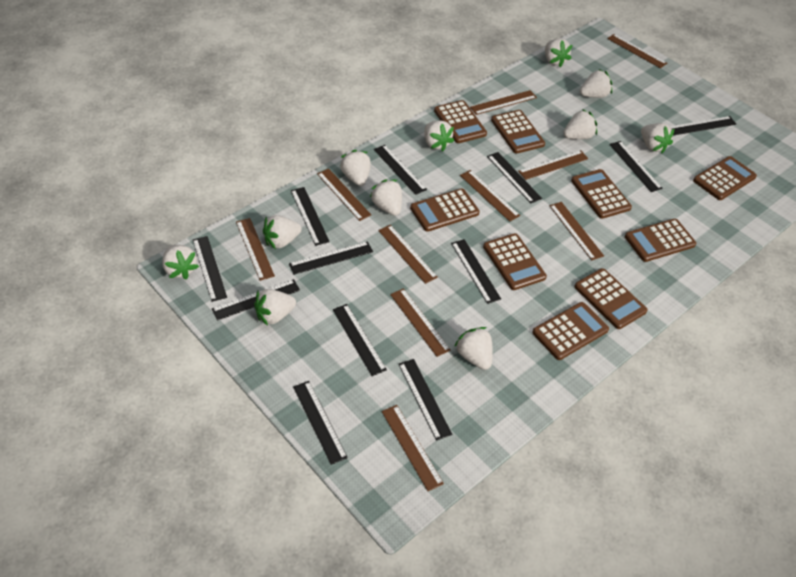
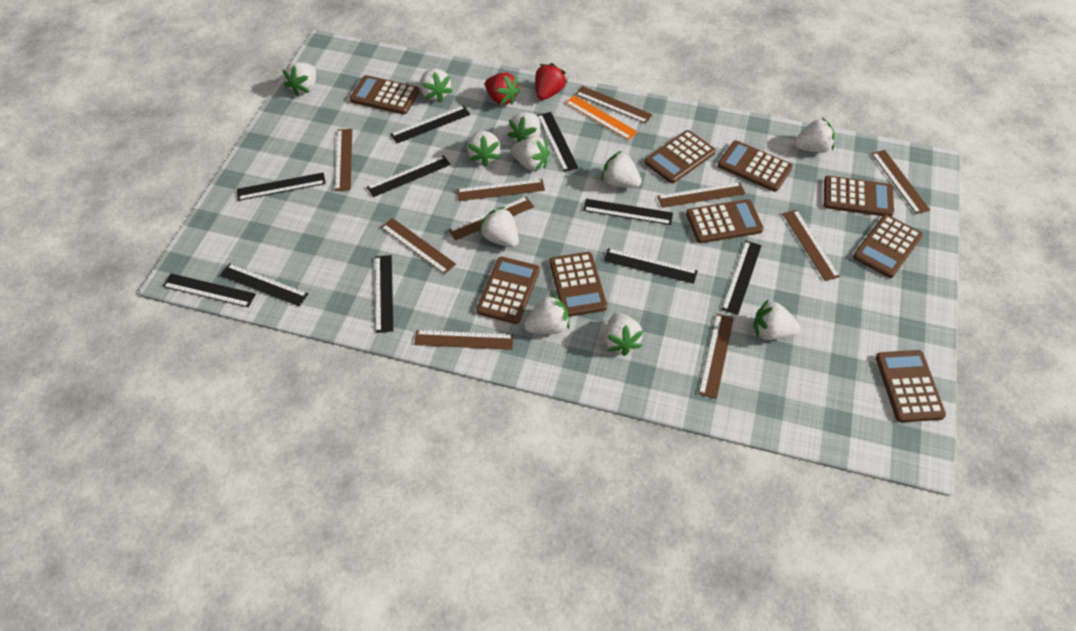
black ruler: [193,236,227,302] [212,279,300,321] [289,241,373,275] [291,187,330,246] [293,381,348,465] [333,304,387,376] [374,145,427,195] [399,359,452,441] [451,239,501,304] [487,152,542,203] [610,141,663,192] [670,116,736,136] = 12 -> [163,273,256,307] [220,263,308,306] [237,172,326,201] [367,155,451,197] [375,255,393,333] [390,106,470,144] [537,112,578,172] [583,199,673,225] [604,248,698,284] [721,241,762,315] = 10
orange ruler: none = 0 -> [565,95,638,140] = 1
red strawberry: none = 0 -> [485,73,520,105] [535,63,567,100] = 2

